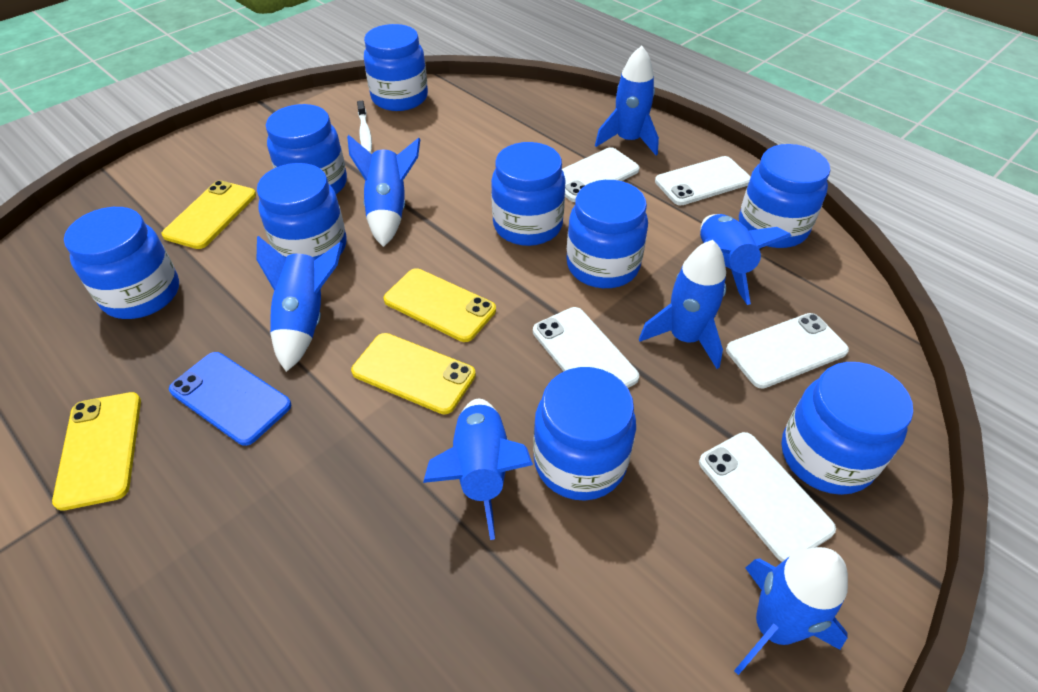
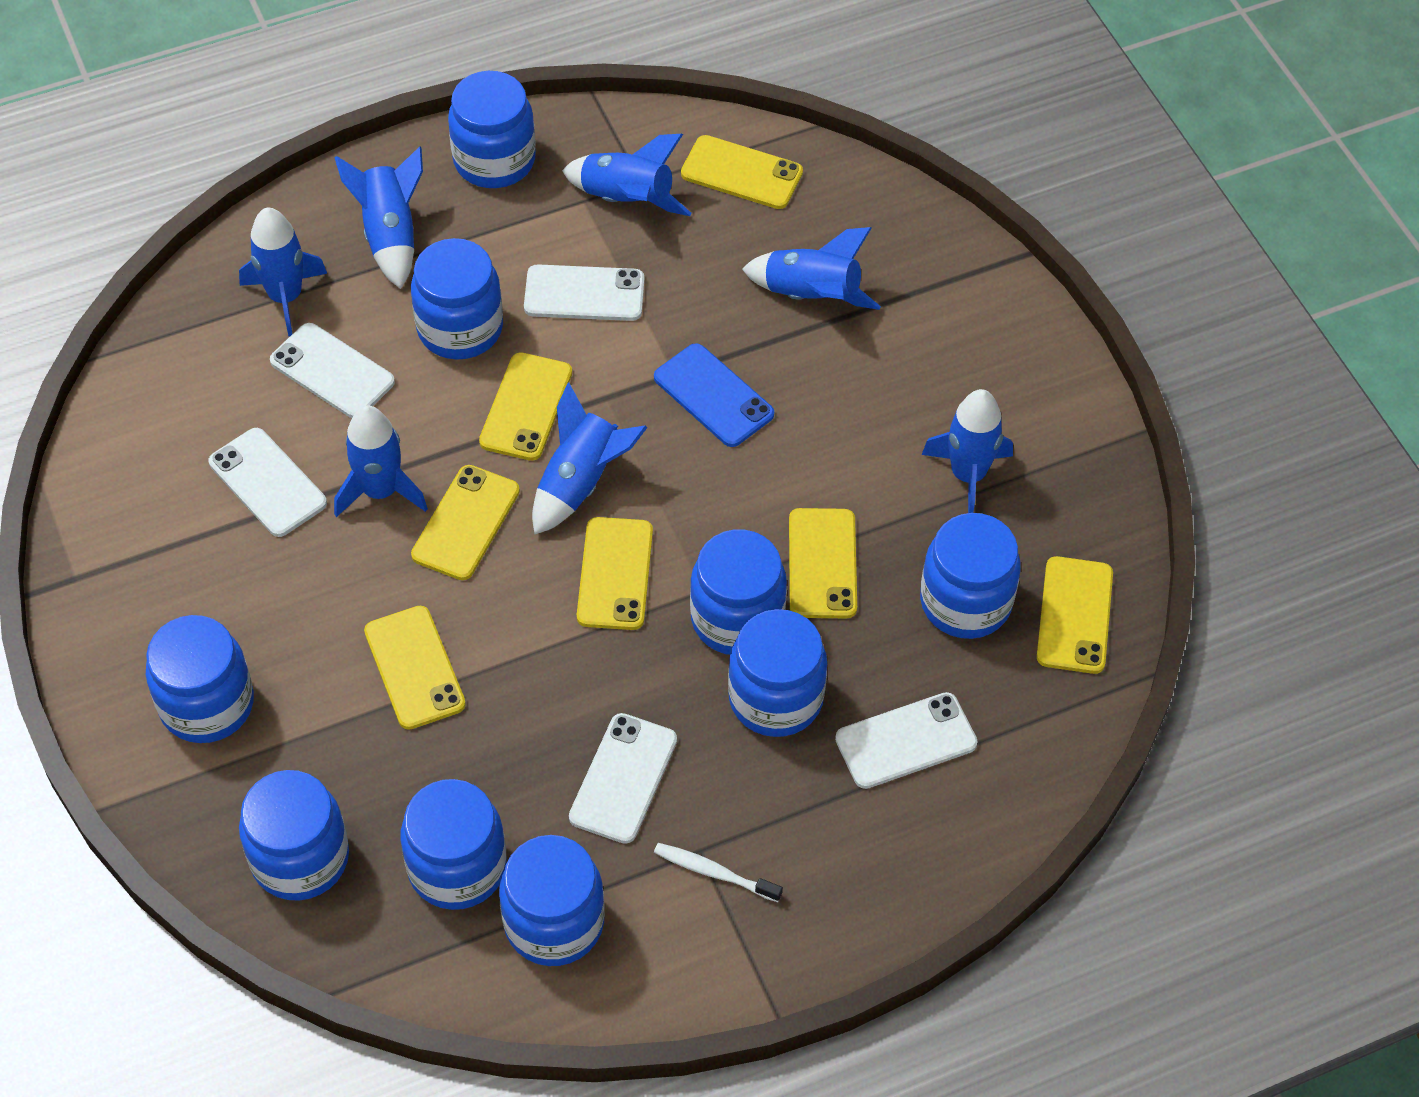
yellow phone: [52,392,141,511] [161,180,256,249] [351,333,476,414] [383,268,496,342] = 4 -> [364,606,466,730] [411,465,520,580] [479,352,572,461] [577,517,653,630] [681,135,803,209] [789,508,857,618] [1037,556,1113,674] = 7

